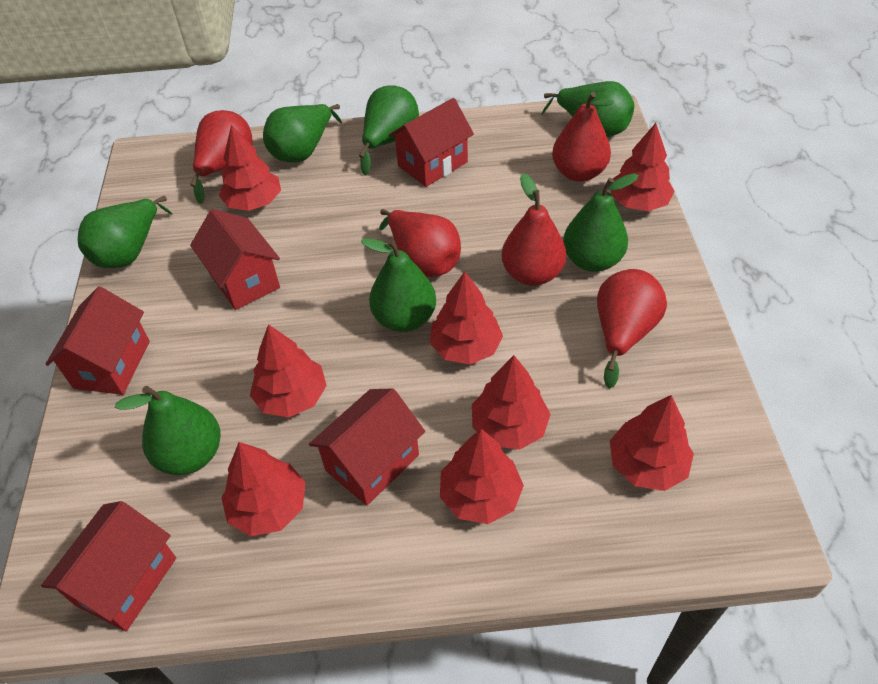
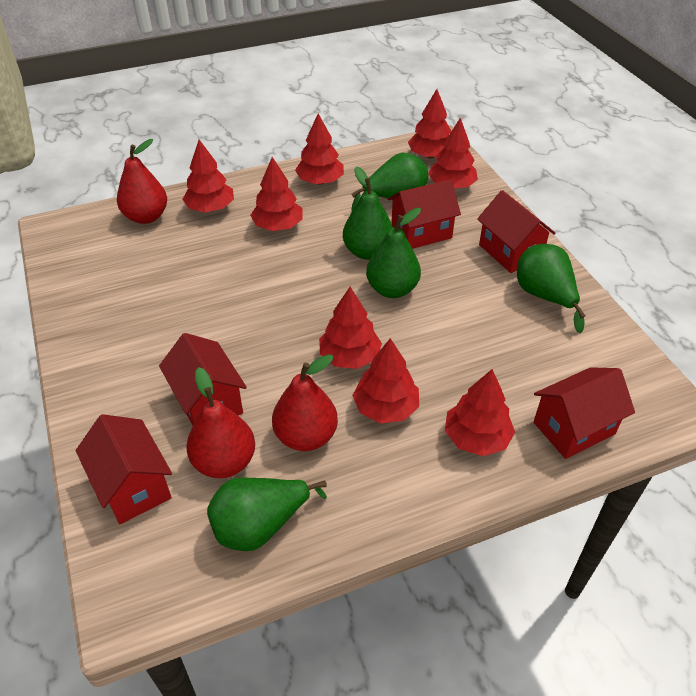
green pear: [78,196,172,268] [115,386,221,475] [263,104,342,162] [359,85,419,176] [361,238,436,332] [541,81,634,137] [563,173,639,272] = 7 -> [207,478,327,551] [343,167,393,260] [351,153,428,211] [366,208,421,298] [517,244,585,333] = 5
red pear: [190,110,253,204] [379,209,461,277] [502,173,567,286] [552,92,614,182] [597,269,667,389] = 5 -> [117,139,167,224] [186,367,255,478] [272,354,338,451] = 3

